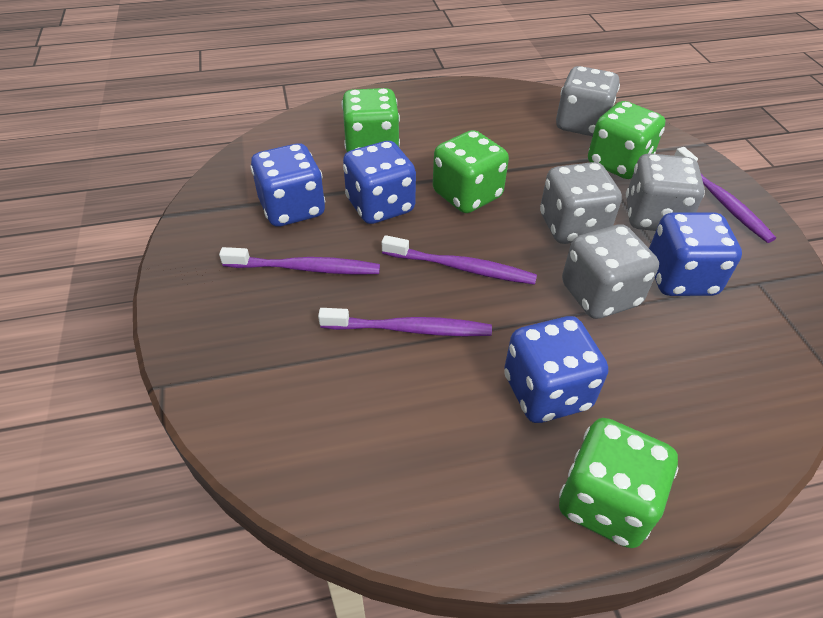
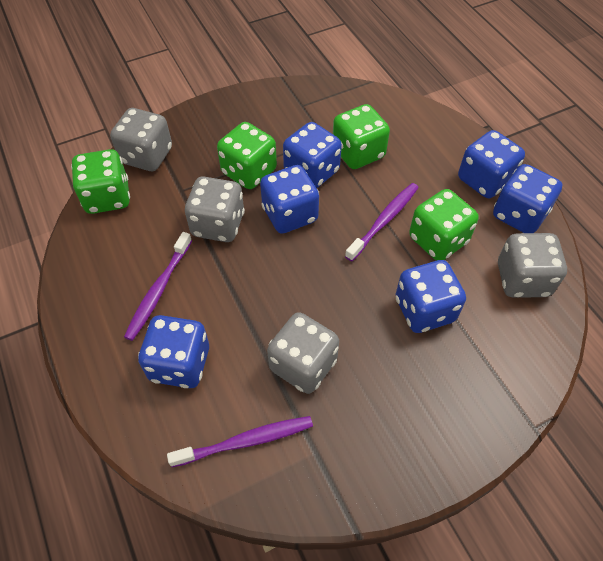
blue dice: [250,143,325,227] [343,141,416,224] [504,316,608,423] [649,212,742,296] = 4 -> [138,315,209,388] [260,165,319,234] [283,122,342,188] [396,260,466,333] [458,130,525,198] [493,164,563,233] = 6
purple toothbrush: [219,247,380,275] [318,308,492,336] [382,235,537,285] [674,147,776,243] = 4 -> [124,232,192,341] [167,416,313,467] [345,183,419,261] = 3

